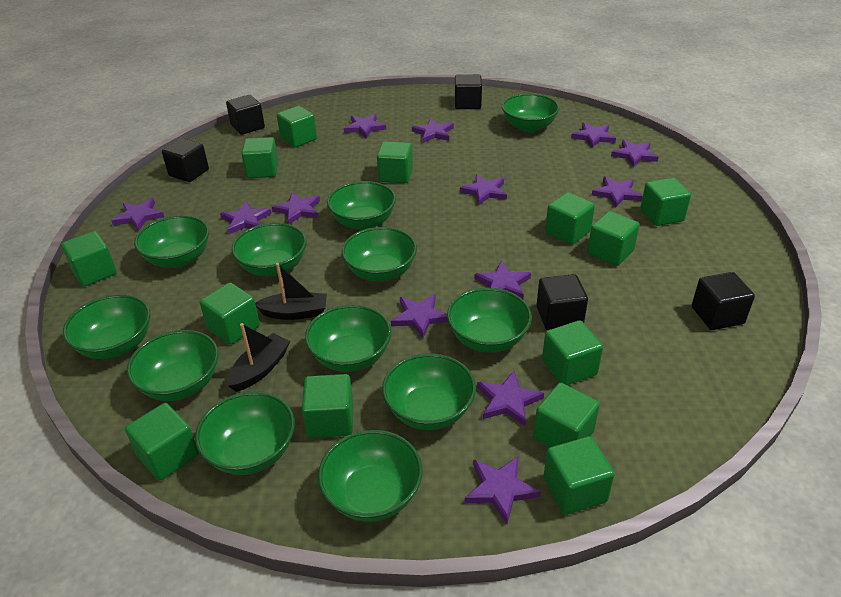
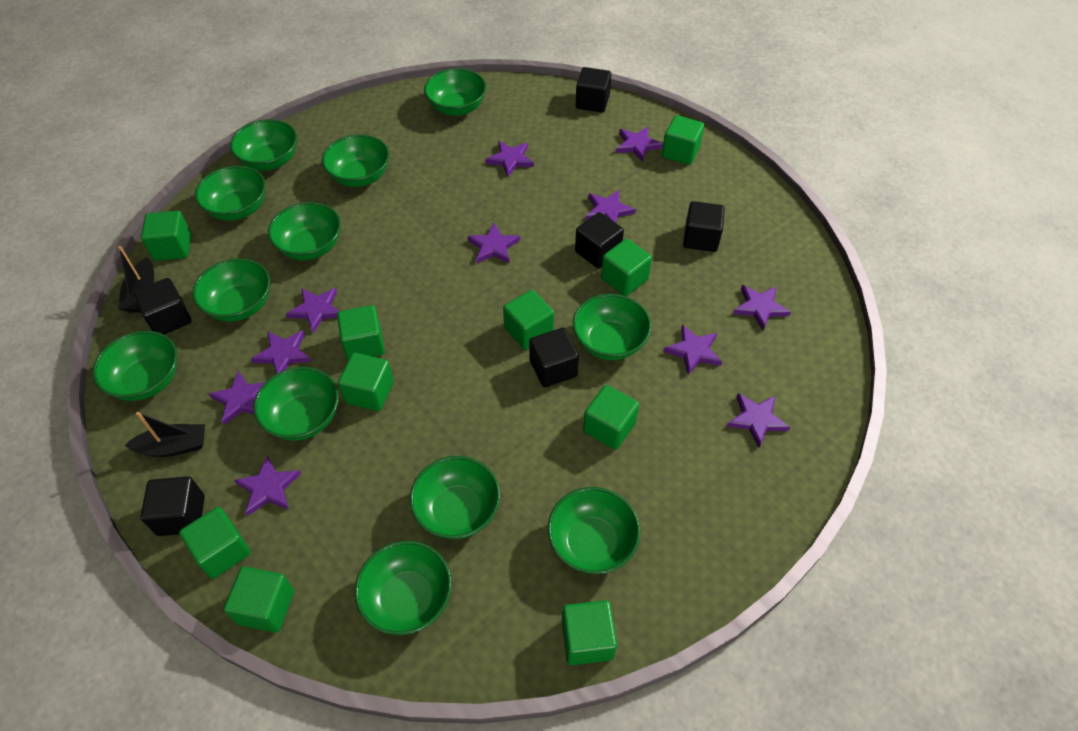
black cube: [162,138,209,182] [226,95,265,135] [455,74,482,109] [536,274,588,331] [692,272,755,330] = 5 -> [133,278,192,335] [140,477,205,536] [529,328,579,387] [575,212,624,269] [576,67,611,113] [683,201,725,252] = 6
green cube: [61,231,117,287] [125,403,199,480] [200,283,260,345] [241,137,278,178] [277,106,317,147] [302,374,353,438] [377,141,413,183] [533,383,600,447] [542,320,603,385] [543,436,615,515] [545,192,595,245] [587,211,639,266] [640,178,691,226] = 13 -> [141,211,192,261] [179,507,251,579] [223,566,294,633] [337,305,385,360] [338,352,394,411] [503,290,554,350] [562,600,617,665] [583,385,639,450] [601,239,652,296] [662,115,705,165] = 10
purple star: [111,198,164,231] [220,201,271,234] [272,192,320,224] [344,114,386,138] [391,294,448,338] [412,118,454,143] [460,174,507,205] [465,456,541,524] [475,261,531,299] [477,371,544,426] [571,122,616,148] [591,177,643,208] [611,140,659,167] = 13 -> [209,370,265,425] [234,455,301,516] [251,330,312,374] [286,288,339,333] [468,223,520,264] [485,141,534,177] [585,190,636,223] [616,127,663,162] [664,324,722,375] [727,393,790,447] [733,285,791,330] = 11

